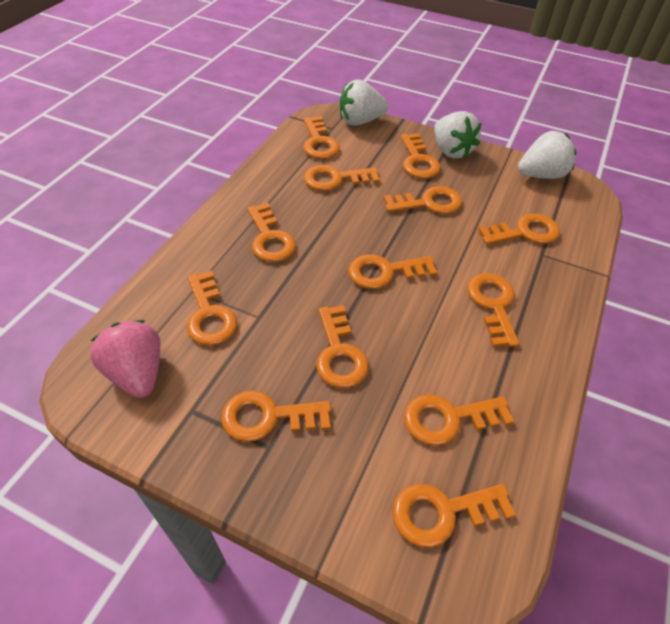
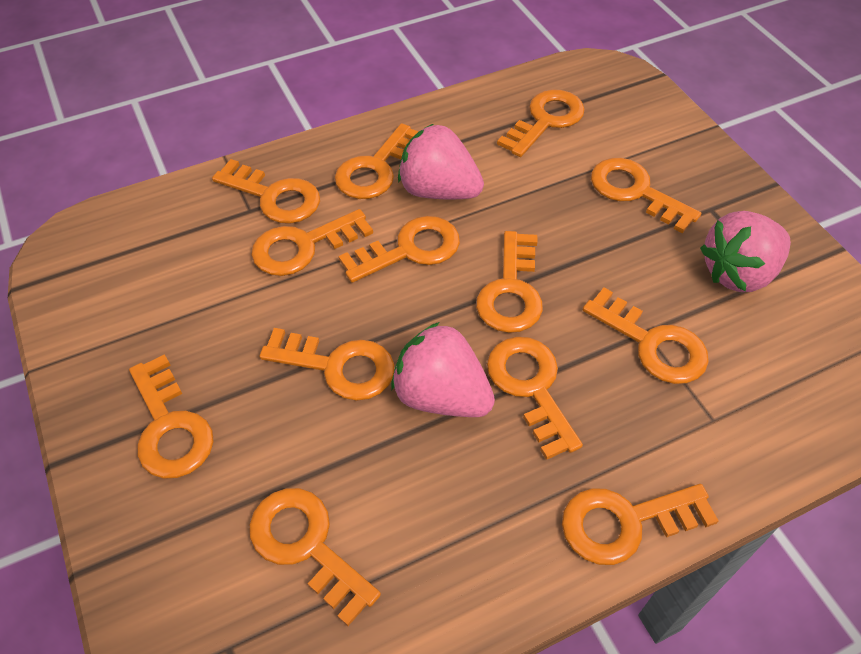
pink strawberry: [90,320,160,398] = 1 -> [391,322,495,417] [398,124,484,199] [700,211,791,292] = 3
white strawberry: [340,80,388,126] [434,111,481,159] [518,131,576,179] = 3 -> none = 0

